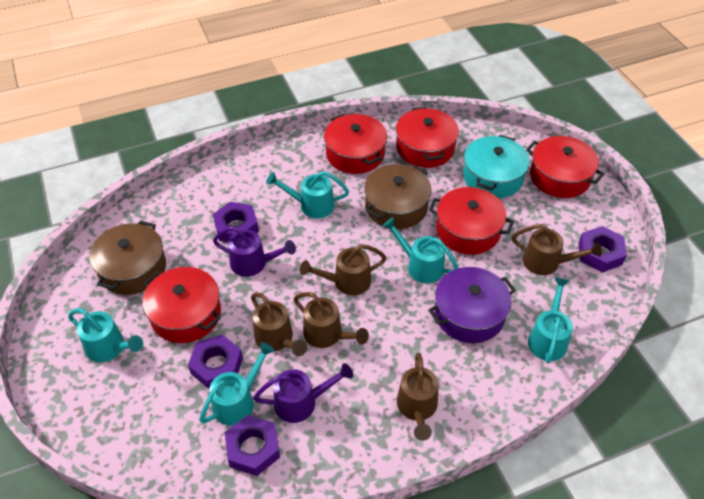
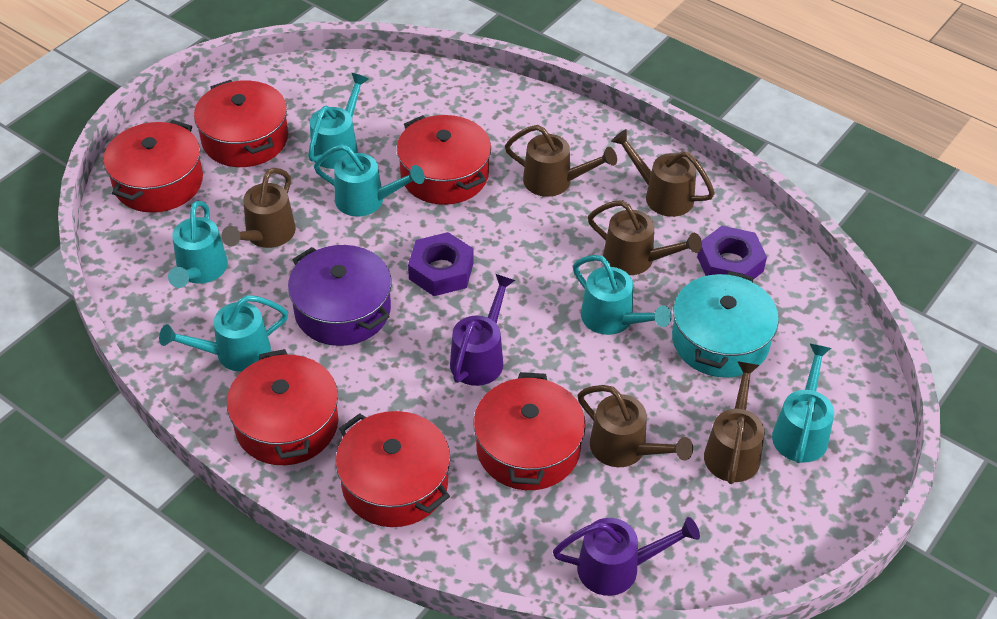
brown pot: [89,220,166,295] [364,164,432,229] = 2 -> none = 0
brown watering can: [251,292,307,356] [294,292,369,348] [300,244,387,296] [397,353,439,441] [512,224,602,275] = 5 -> [222,168,296,248] [505,125,617,197] [578,385,693,467] [588,200,702,275] [611,129,715,217] [704,361,765,484] = 6
purple nut: [188,335,243,389] [213,202,259,242] [225,415,280,476] [579,226,627,272] = 4 -> [408,232,474,296] [697,226,767,280] = 2
red pot: [142,267,221,343] [324,114,387,174] [396,107,459,168] [429,187,514,255] [526,136,604,198] = 5 -> [103,120,203,213] [194,80,288,167] [227,349,338,465] [336,411,450,527] [397,115,491,205] [474,372,586,490] = 6
turquoise watering can: [68,308,143,362] [199,342,275,426] [266,171,349,219] [382,217,458,283] [528,277,573,363] = 5 -> [159,295,288,372] [168,201,228,288] [308,73,369,169] [314,144,425,216] [573,255,672,335] [772,344,834,463] = 6

